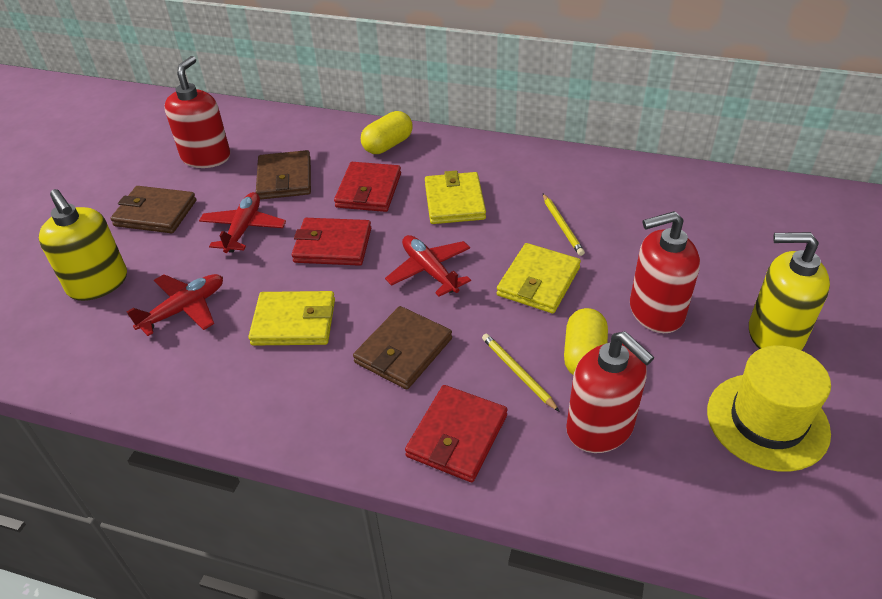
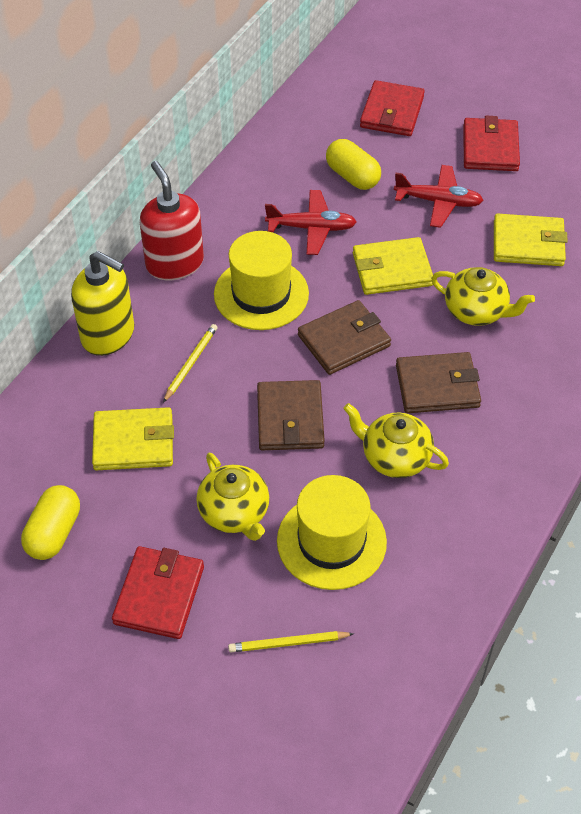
red plane: [127,274,223,336] [199,192,286,253] [385,235,471,297] = 3 -> [265,190,356,255] [394,165,484,228] = 2
red soap dispenser: [164,56,230,168] [566,331,654,453] [630,211,700,333] = 3 -> [140,161,204,281] = 1
yellow hat: [707,345,831,472] = 1 -> [214,231,309,330] [277,475,387,590] = 2
yellow soap dispenser: [39,189,127,301] [749,232,830,350] = 2 -> [71,251,134,356] = 1
yellow teapot: none = 0 -> [196,453,269,541] [343,403,449,478] [431,267,535,326] = 3

